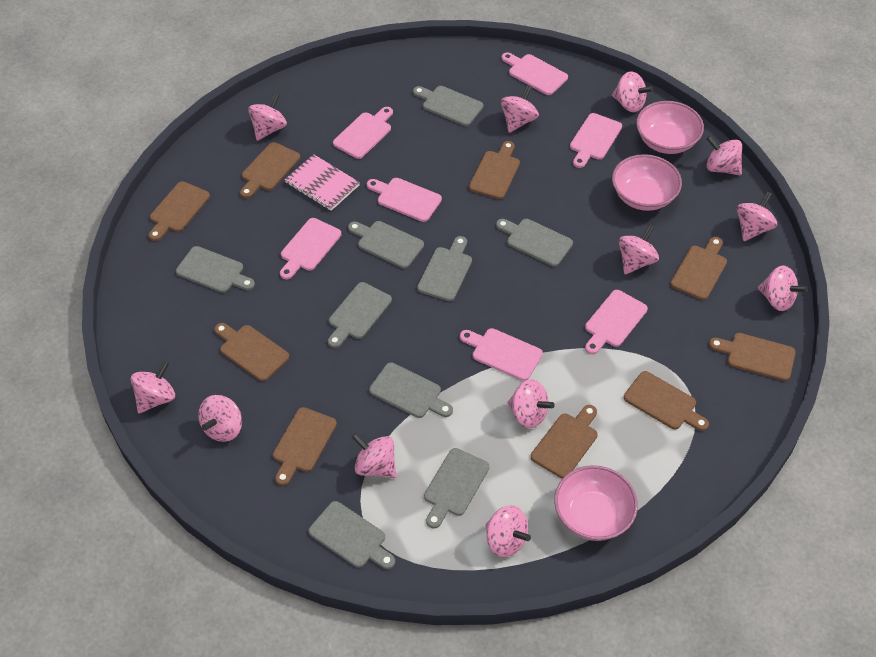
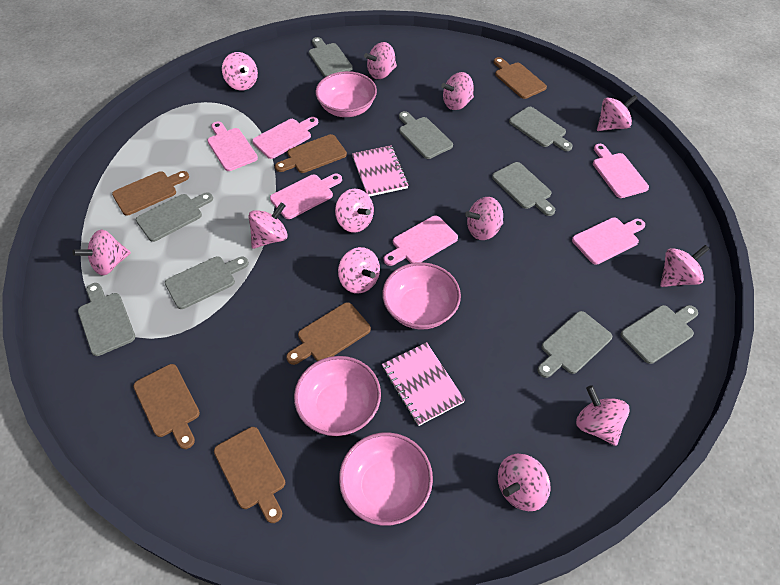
brown cutting board: [149,181,210,241] [214,323,289,381] [240,142,300,198] [273,407,337,486] [469,141,520,199] [531,405,598,479] [624,371,709,431] [670,237,727,300] [709,333,796,381] = 9 -> [112,171,189,216] [133,364,200,449] [214,427,285,523] [275,134,347,173] [286,302,371,365] [494,57,547,99] = 6
pink bowl: [554,465,638,541] [612,154,682,211] [636,101,704,154] = 3 -> [294,356,381,436] [315,71,377,117] [339,432,433,526] [382,262,461,329] = 4
pink cutting board: [280,218,341,280] [333,107,393,159] [367,178,442,222] [460,328,543,381] [501,52,568,95] [570,113,622,168] [585,290,648,354] = 7 -> [207,122,258,171] [252,117,318,159] [270,174,342,219] [384,216,458,266] [572,217,645,265] [593,144,649,198] = 6
pink notebook: [284,154,360,211] = 1 -> [352,145,409,197] [382,342,465,426] = 2

